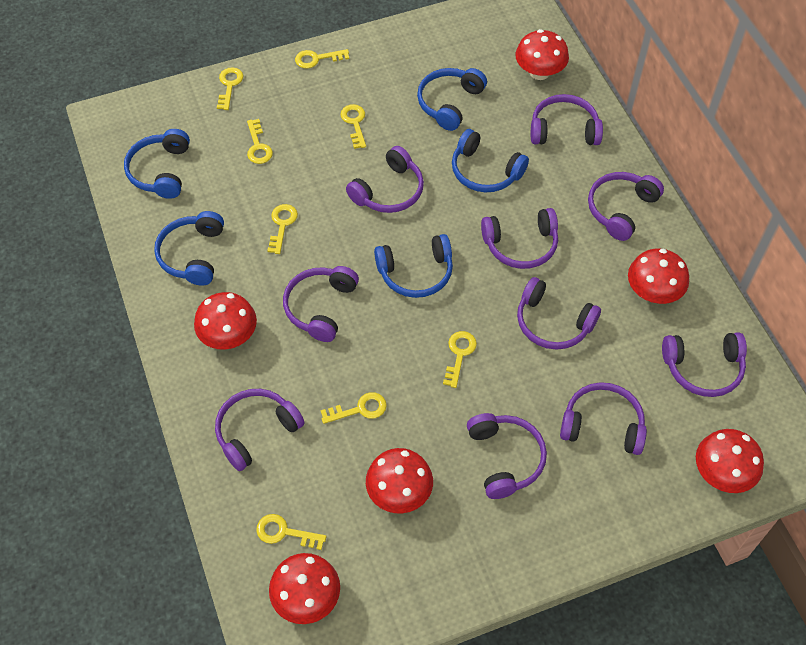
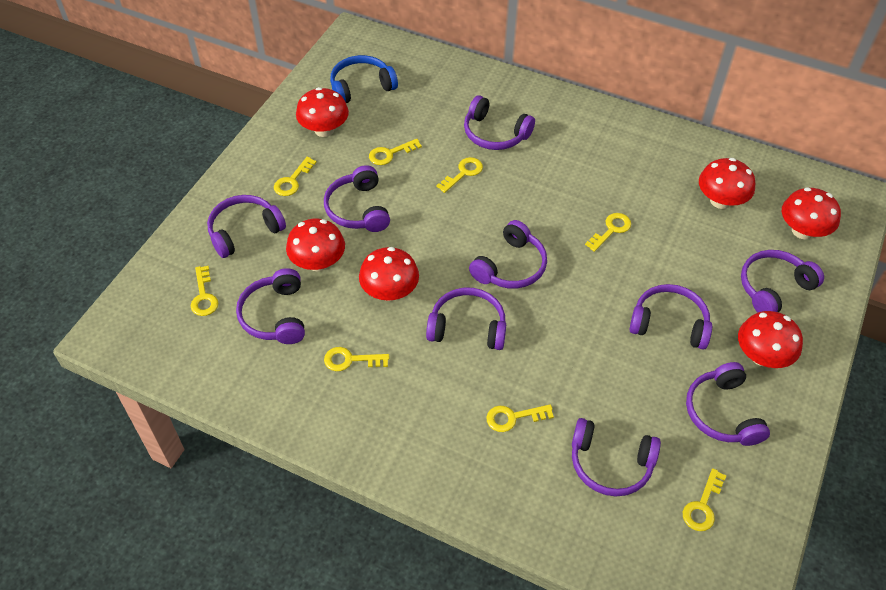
blue headphones: [124,129,190,199] [154,211,224,286] [374,234,453,298] [417,68,487,131] [452,129,529,193] = 5 -> [330,55,398,103] = 1

